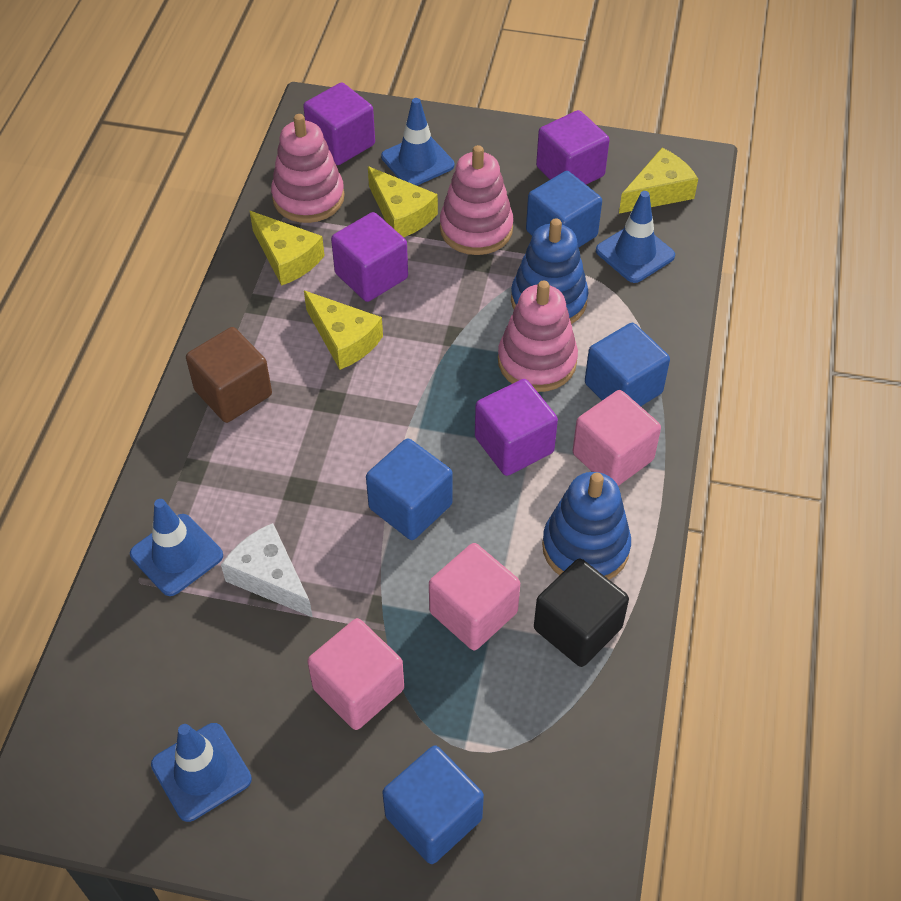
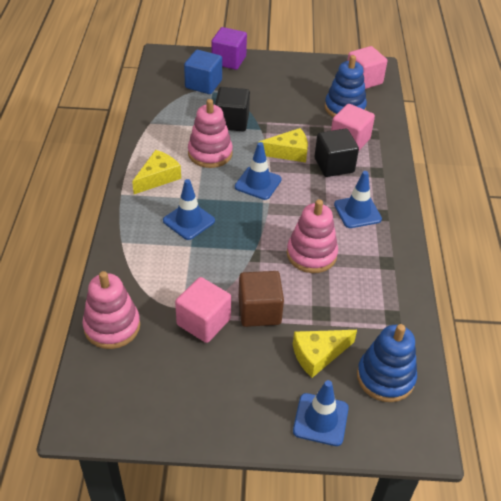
black cube: [534,559,629,667] = 1 -> [215,87,250,131] [315,129,359,177] = 2
blue cube: [366,438,453,540] [382,745,484,864] [526,171,602,248] [585,323,670,406] = 4 -> [184,50,222,94] = 1
purple cube: [303,82,375,165] [331,212,408,302] [475,379,558,476] [536,110,609,185] = 4 -> [211,27,247,70] = 1
white cheese: [221,523,313,617] = 1 -> none = 0
yellow cheese: [250,211,325,286] [304,291,383,370] [368,166,438,237] [619,148,698,214] = 4 -> [132,150,181,194] [259,128,308,162] [293,330,357,378] = 3

